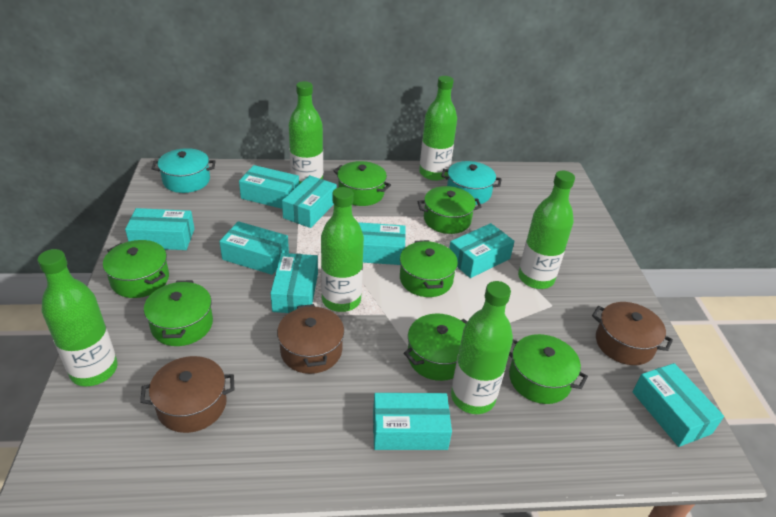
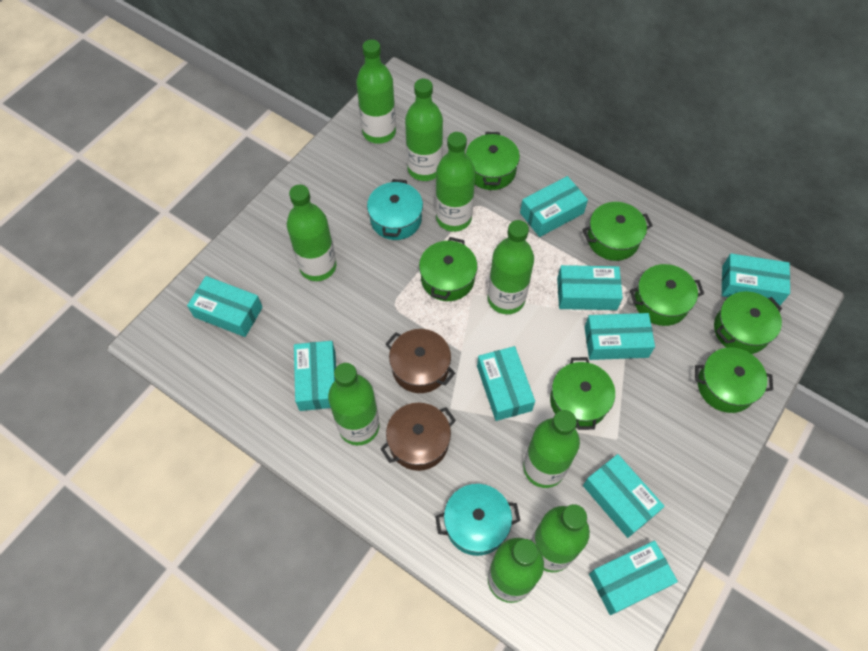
brown pot: [140,356,235,433] [277,304,344,374] [592,302,673,365] = 3 -> [381,403,456,471] [386,329,455,393] = 2
green bottle: [38,249,118,386] [288,81,323,184] [321,187,364,312] [419,76,457,181] [451,281,513,414] [518,171,575,289] = 6 -> [287,185,336,281] [328,363,380,445] [356,39,396,144] [405,79,443,181] [436,132,475,232] [488,220,534,314] [488,538,544,603] [523,410,580,488] [531,504,590,572] = 9

